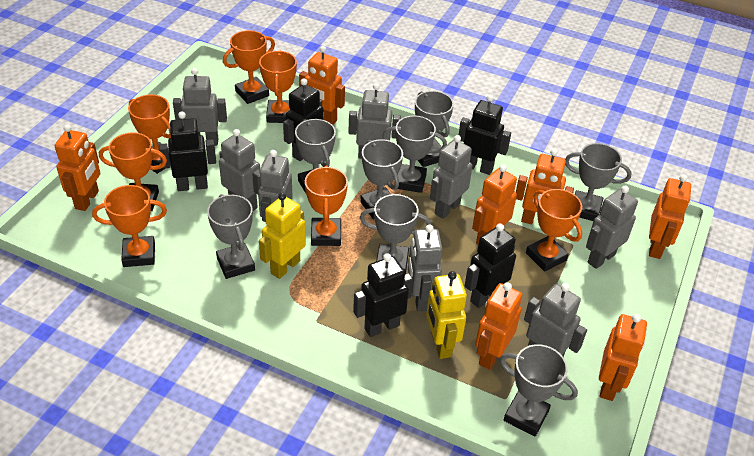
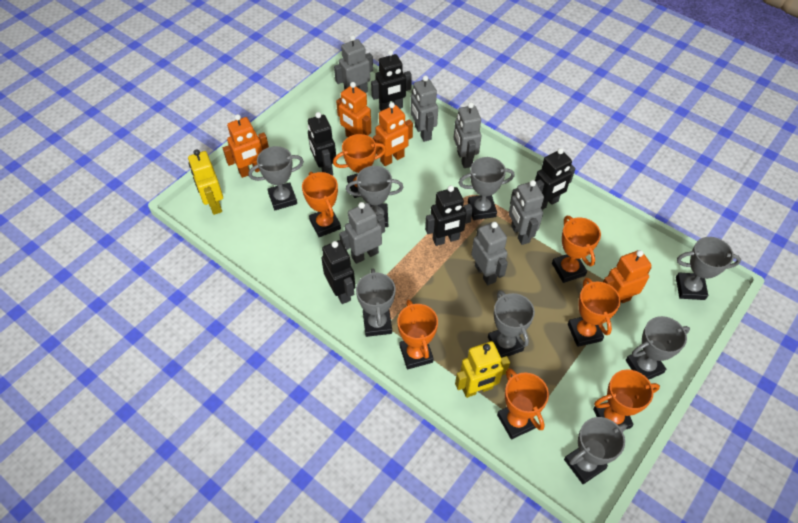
grey robot: [173,68,227,146] [219,129,261,211] [258,150,293,222] [349,83,401,159] [408,225,442,311] [430,135,473,219] [524,283,587,357] [586,186,638,269] = 8 -> [334,35,373,93] [339,202,385,264] [411,75,438,142] [454,102,481,168] [471,221,508,285] [509,180,544,245] = 6
orange robot: [55,124,100,211] [299,46,345,125] [472,164,517,245] [475,282,522,370] [516,149,574,224] [599,314,647,401] [649,174,691,259] = 7 -> [223,114,269,178] [336,82,371,137] [373,102,413,166] [603,250,652,303] = 4

